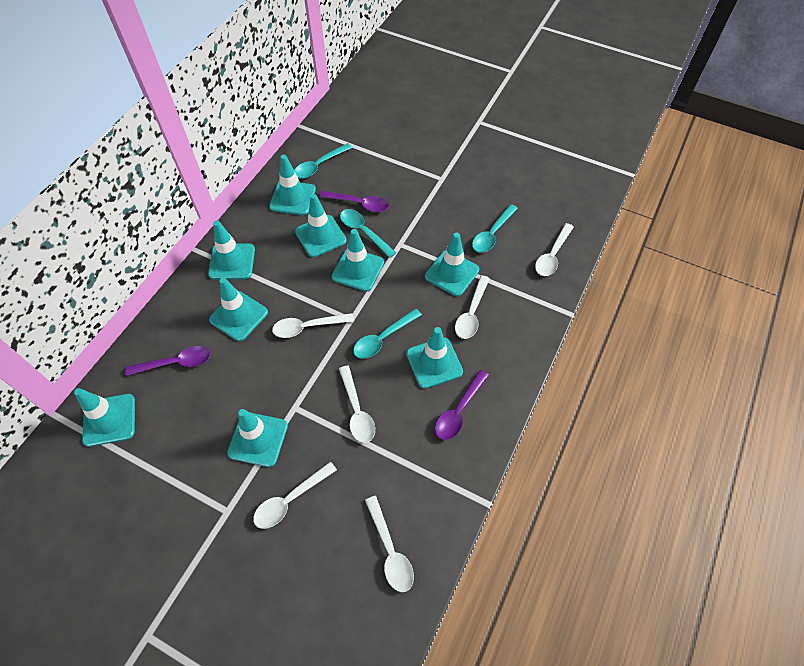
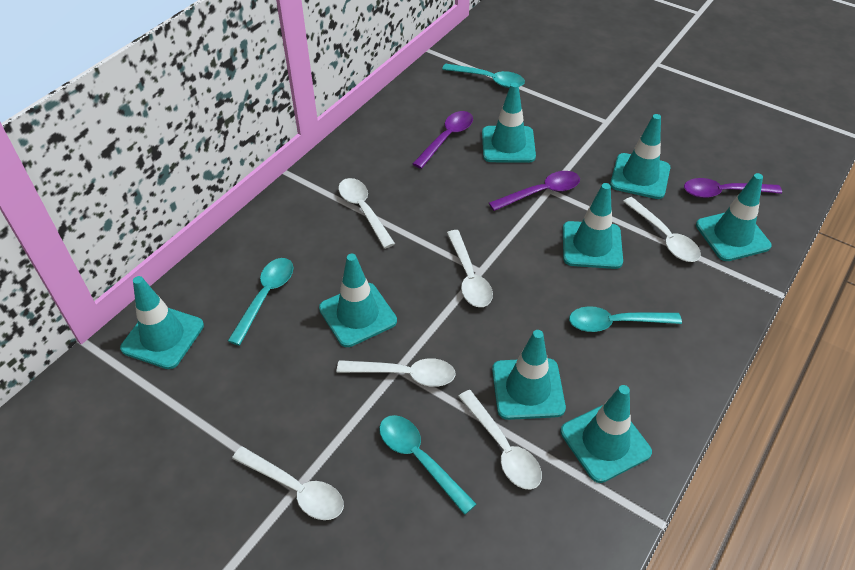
turquoise traffic cone: [74,388,135,447] [208,220,255,280] [209,278,268,341] [227,409,288,467] [269,154,316,215] [295,194,347,257] [332,229,384,292] [406,327,463,389] [425,233,479,296] = 9 -> [120,276,204,369] [319,254,397,347] [482,82,536,163] [492,330,566,420] [561,385,652,483] [563,183,623,269] [610,114,670,199] [696,173,771,261] = 8

